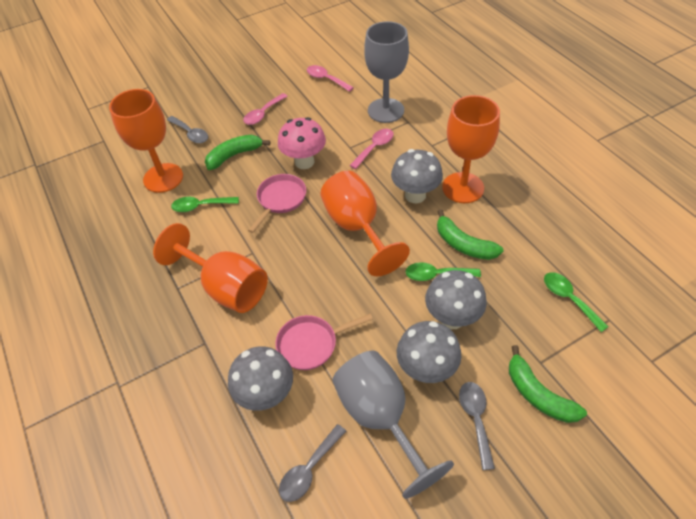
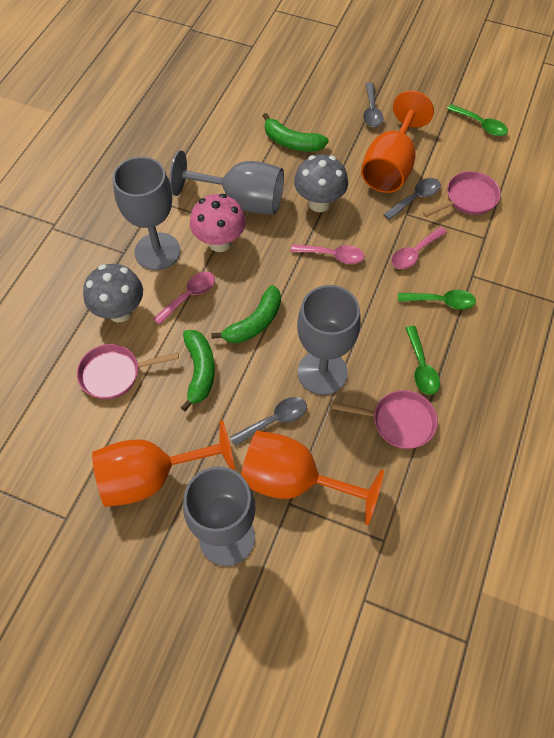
grey goblet: [332,350,454,499] [364,21,409,123] = 2 -> [113,156,180,270] [169,150,284,214] [183,466,256,566] [297,285,361,395] = 4
grey mushroom: [228,346,293,411] [391,149,443,203] [397,321,461,383] [425,270,487,329] = 4 -> [83,264,143,322] [294,154,348,212] = 2
orange goblet: [109,89,183,193] [153,223,268,313] [320,171,410,276] [442,95,500,203] = 4 -> [92,420,235,507] [241,430,384,525] [361,91,434,193] = 3
pink pan: [248,174,306,233] [275,314,373,370] = 2 -> [77,344,179,399] [332,390,438,449] [423,171,501,217] = 3

